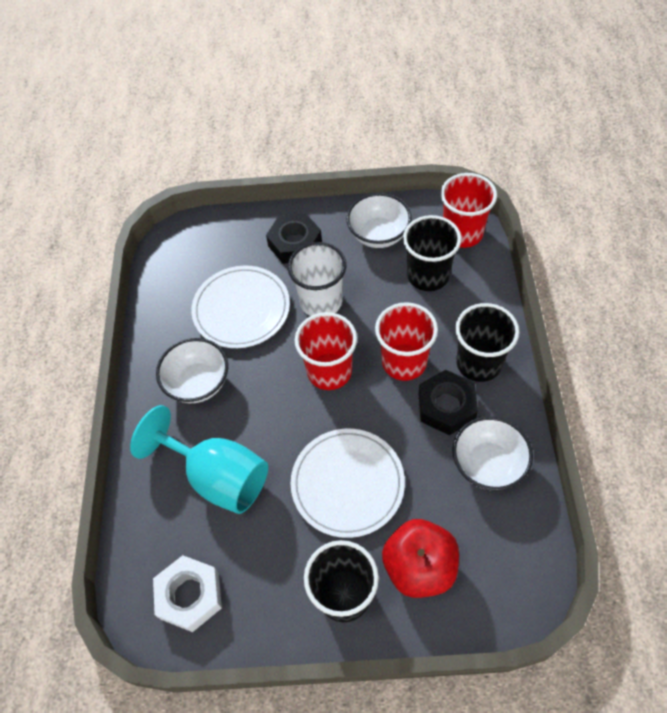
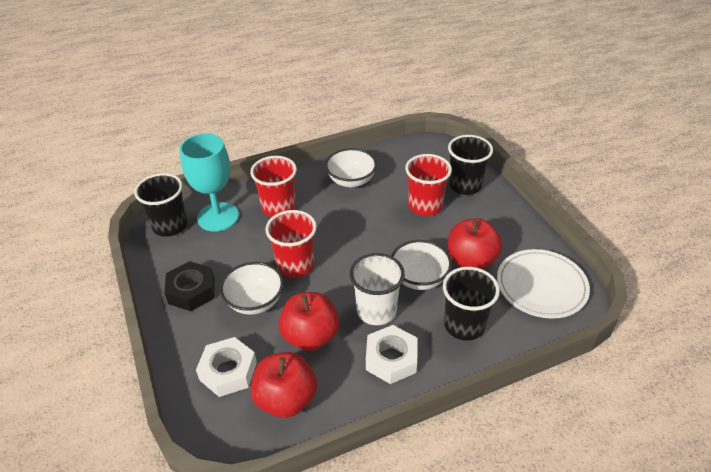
black nut: [266,213,322,264] [418,370,478,435] = 2 -> [164,261,215,311] = 1
red apple: [382,519,459,598] = 1 -> [251,352,317,418] [278,292,340,351] [448,218,503,270] = 3
white nut: [153,555,222,632] = 1 -> [196,337,257,397] [366,325,418,384] = 2
white plate: [191,266,290,348] [291,429,405,538] = 2 -> [497,249,590,319] = 1

